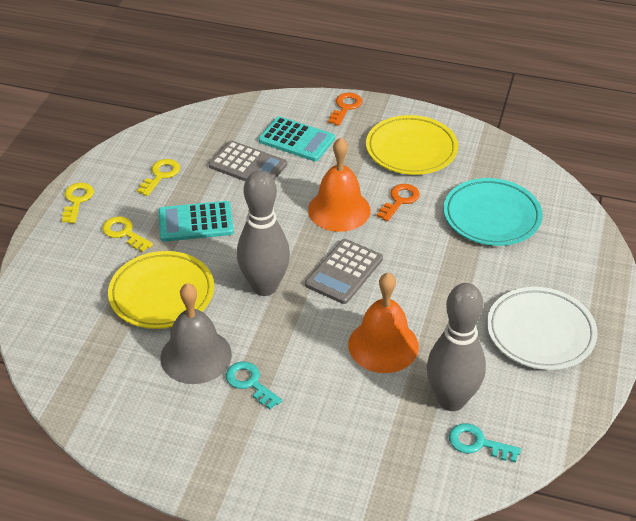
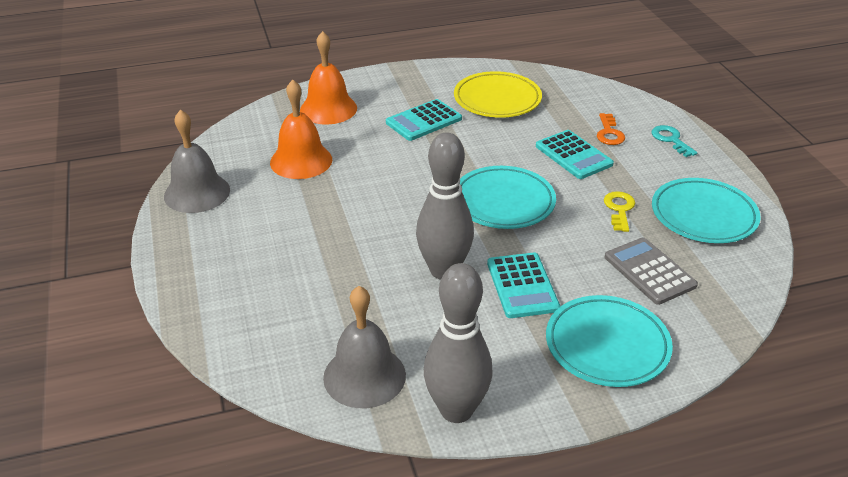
grey bell: [160,283,232,384] = 1 -> [164,110,230,213] [323,286,406,408] = 2
grey calculator: [208,141,287,181] [305,239,383,304] = 2 -> [605,237,698,305] = 1
orange key: [328,92,362,126] [377,184,420,221] = 2 -> [597,113,625,145] = 1
turquoise calculator: [158,201,234,242] [259,116,335,161] = 2 -> [386,99,462,141] [487,252,560,318] [536,130,614,179] = 3
turquoise key: [226,362,282,409] [449,423,521,462] = 2 -> [652,125,697,157] = 1
turquoise plate: [443,178,542,246] = 1 -> [460,166,556,229] [546,295,673,387] [652,178,761,243] = 3
white plate: [487,287,598,370] = 1 -> none = 0
yellow key: [62,183,94,223] [102,216,153,252] [137,159,180,196] = 3 -> [604,191,635,232] = 1
yellow plate: [108,251,214,329] [366,115,458,175] = 2 -> [454,71,542,118] = 1

